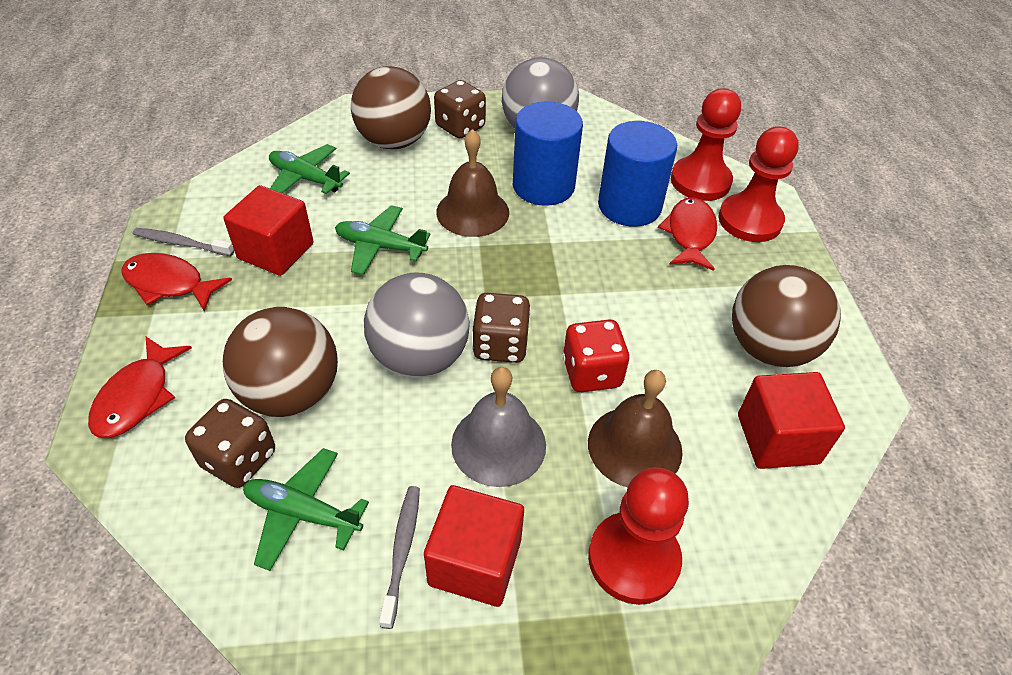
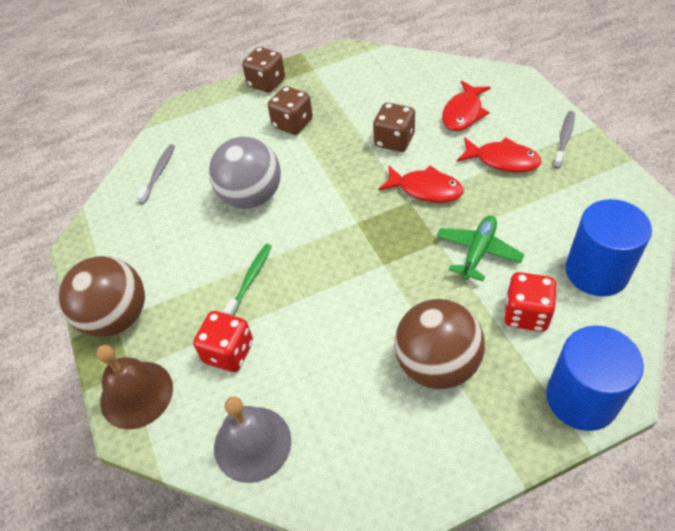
brown ball: [222,307,338,417] [351,66,431,149] [732,265,841,367] = 3 -> [59,256,145,337] [394,299,485,389] = 2
brown bell: [436,129,509,237] [588,370,683,487] = 2 -> [97,345,173,429] = 1
green plane: [243,448,369,571] [269,144,350,194] [335,205,431,275] = 3 -> [437,215,525,281] = 1
green toothbrush: none = 0 -> [224,244,272,316] = 1
grey ball: [364,272,470,378] [502,57,579,129] = 2 -> [209,137,281,209] = 1
red cube: [223,185,314,276] [424,485,524,607] [738,372,845,469] = 3 -> none = 0
red dice: [562,320,630,392] = 1 -> [193,311,253,372] [504,272,557,332] = 2
red pawn: [588,467,689,605] [671,88,741,201] [718,126,799,242] = 3 -> none = 0

